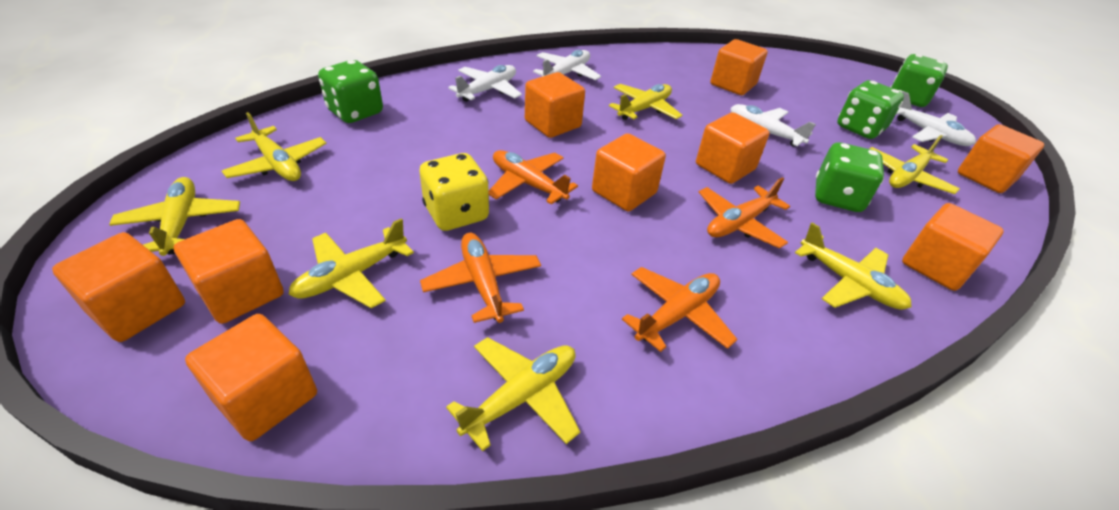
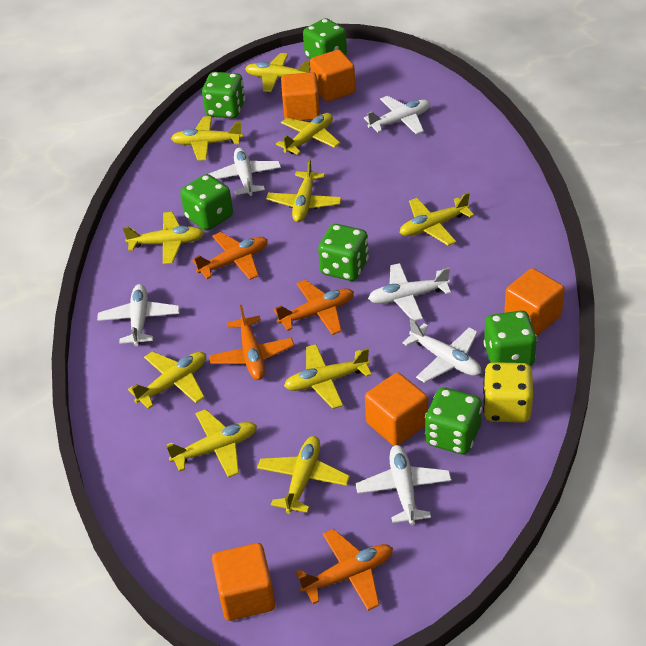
green dice: [318,60,383,123] [815,142,884,212] [837,80,904,139] [890,54,948,107] = 4 -> [180,174,233,231] [202,72,245,118] [303,18,347,59] [318,224,369,281] [425,387,482,455] [483,311,537,366] = 6
orange cube: [52,232,185,342] [174,219,284,324] [185,314,317,441] [525,72,585,138] [592,133,666,212] [696,112,770,184] [710,39,768,95] [902,203,1004,291] [958,124,1044,193] = 9 -> [212,543,276,621] [281,72,320,121] [310,50,356,102] [365,372,428,446] [504,268,565,336] = 5
white plane: [448,65,522,102] [533,50,601,80] [731,104,816,147] [896,91,976,146] = 4 -> [97,284,180,346] [209,148,281,196] [356,445,451,525] [364,96,430,134] [368,263,451,321] [402,319,481,383] = 6
yellow plane: [109,177,240,256] [222,112,326,181] [288,218,414,308] [446,337,580,451] [609,84,682,120] [795,223,912,310] [870,135,960,194] = 7 -> [123,212,205,264] [128,351,206,409] [166,409,257,478] [171,116,243,161] [245,53,311,92] [257,436,350,514] [266,158,342,222] [276,113,340,155] [284,344,372,409] [399,192,474,245] = 10

